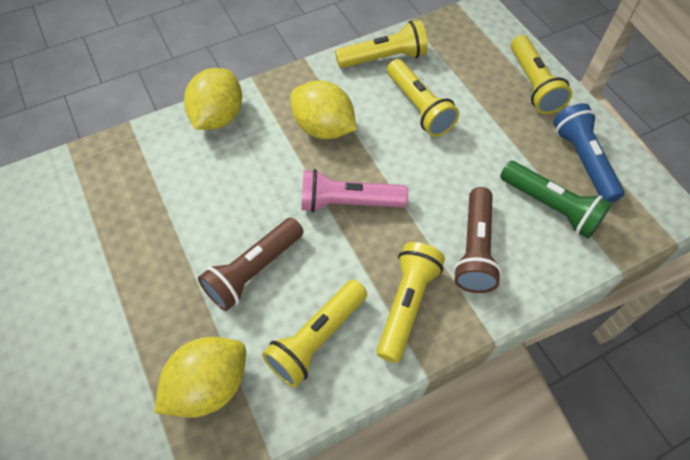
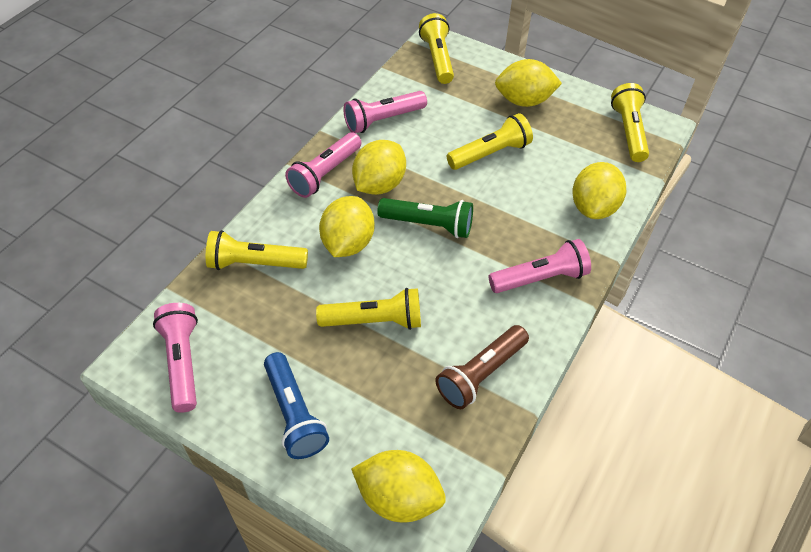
brown flashlight: [198,218,303,311] [453,187,502,293] = 2 -> [436,325,529,409] = 1
pink flashlight: [301,169,408,213] = 1 -> [153,303,198,413] [285,132,361,198] [343,91,427,133] [489,239,591,293] = 4
yellow lemon: [154,337,246,418] [184,68,242,130] [290,81,357,139] = 3 -> [319,196,375,257] [351,450,446,522] [352,140,406,195] [495,59,562,107] [572,162,626,219] = 5

